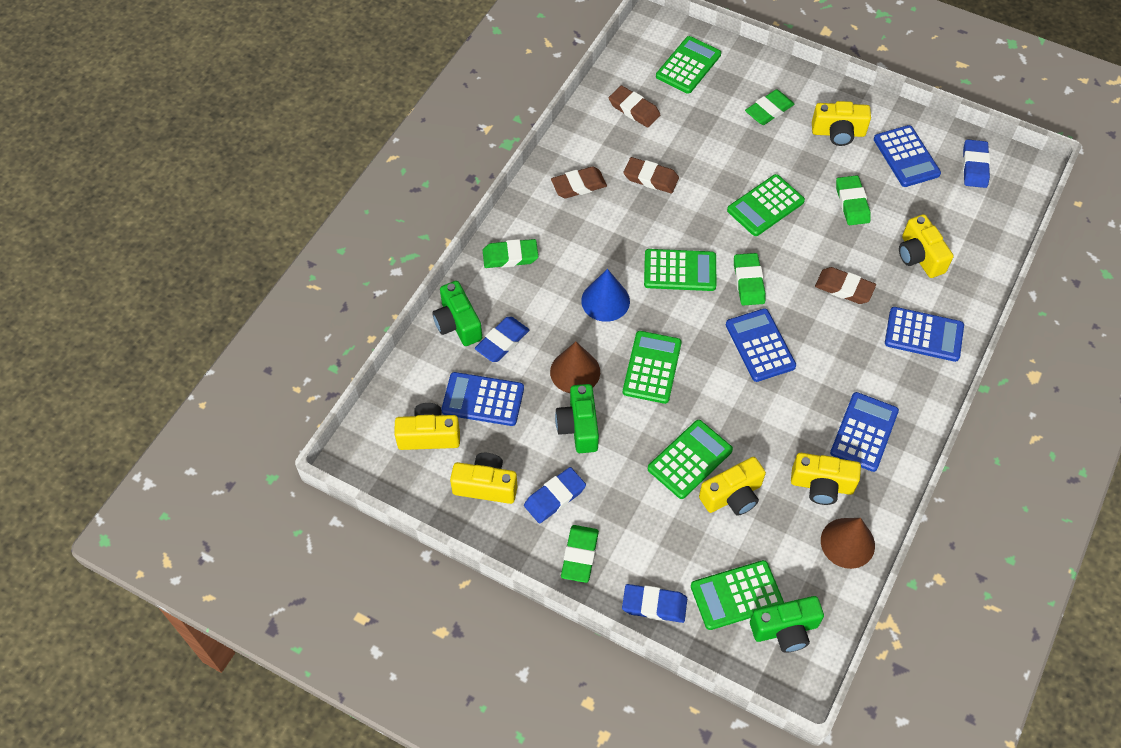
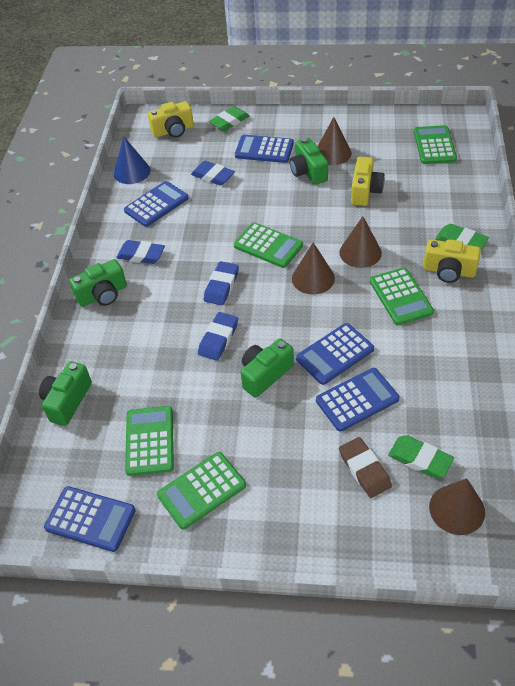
brown cone: [550,342,600,393] [821,518,875,569] = 2 -> [292,242,335,295] [317,117,352,165] [339,216,382,268] [429,478,485,535] = 4
brown eraser: [551,166,607,198] [609,86,660,128] [624,157,679,193] [815,267,876,304] = 4 -> [339,437,392,498] = 1
green calculator: [623,331,682,404] [644,249,716,291] [648,420,733,499] [656,36,721,94] [691,560,784,630] [727,174,805,236] = 6 -> [125,406,174,476] [157,452,246,529] [234,222,303,268] [370,267,434,325] [414,125,457,164] = 5
green camera: [432,281,482,346] [555,384,599,453] [750,596,824,653] = 3 -> [39,361,92,426] [69,259,127,307] [241,338,294,398] [290,138,328,185] = 4
green eraser: [483,239,538,268] [561,525,599,583] [734,253,766,305] [745,89,795,125] [836,175,871,225] = 5 -> [209,106,249,131] [388,435,454,478] [435,224,489,249] = 3
yellow camera: [394,403,460,450] [450,453,517,504] [699,457,766,516] [791,453,861,505] [812,101,871,146] [899,214,954,278] = 6 -> [148,101,194,138] [351,157,385,206] [423,239,481,283] = 3

